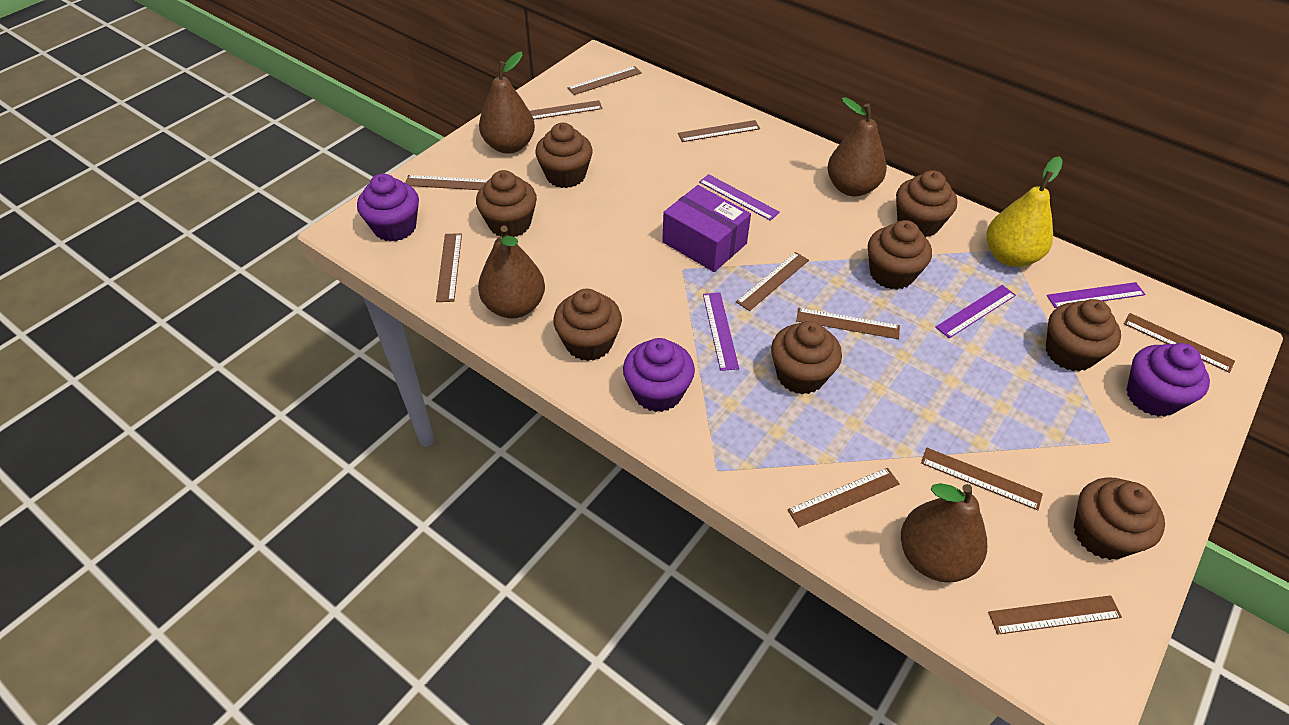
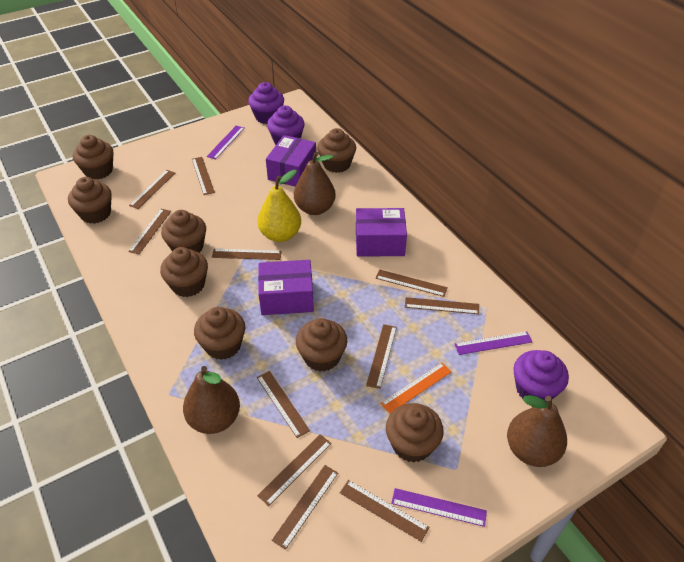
brown pear: [478,226,545,318] [479,52,535,154] [827,97,887,196] [901,483,987,583] = 4 -> [183,366,240,434] [294,151,336,215] [507,395,567,467] = 3
orange ruler: none = 0 -> [380,363,452,414] = 1
purple box: [662,185,751,272] = 1 -> [258,260,314,315] [266,135,316,187] [356,208,407,257] = 3
purple ruler: [699,174,780,221] [703,292,739,371] [935,285,1016,338] [1047,282,1146,308] = 4 -> [207,126,245,159] [391,488,487,527] [454,331,532,355] = 3

